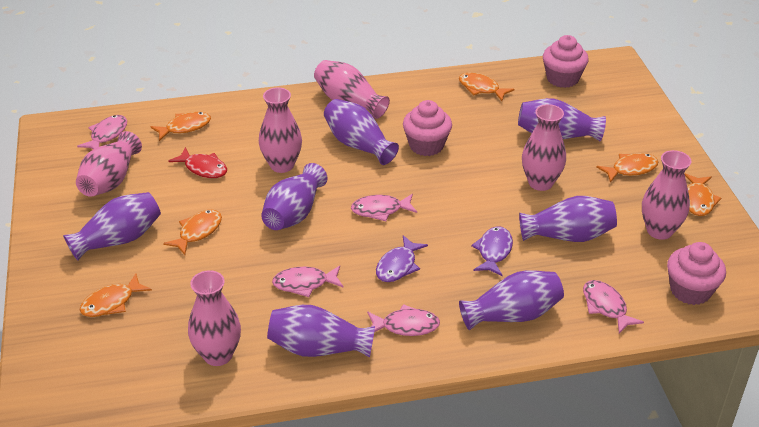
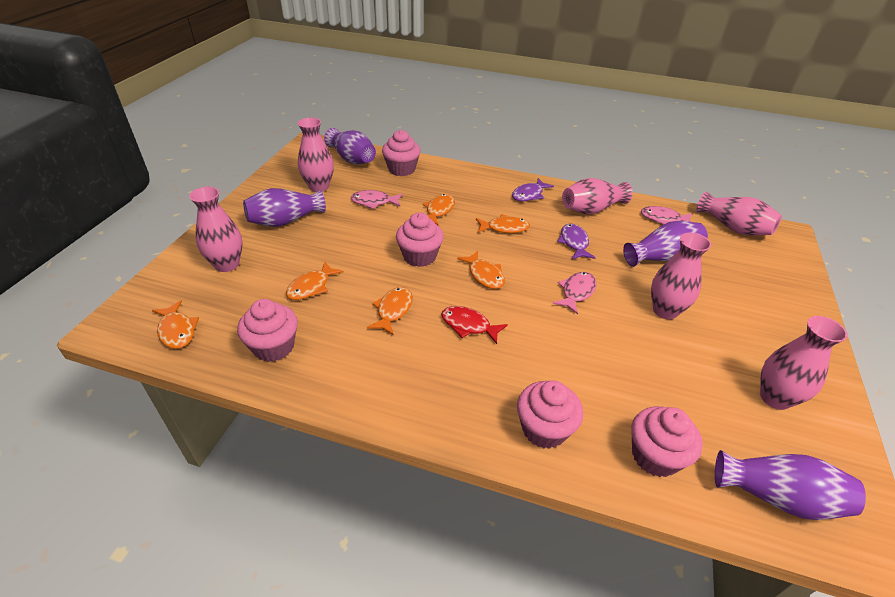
pink cupcake: [403,100,452,156] [543,35,589,88] [667,242,726,305] = 3 -> [237,299,298,362] [382,130,421,176] [396,213,444,267] [517,380,583,449] [631,406,703,477] = 5
pink fish: [77,115,127,149] [272,266,344,297] [351,194,417,221] [367,304,440,336] [583,280,644,334] = 5 -> [351,190,403,209] [553,272,597,314] [641,206,693,225] = 3
purple vase: [63,192,161,261] [261,163,327,230] [267,305,375,358] [324,99,399,165] [459,270,564,330] [518,98,606,141] [519,196,617,242] = 7 -> [243,188,326,227] [324,128,376,164] [623,221,708,267] [715,450,866,520] = 4

